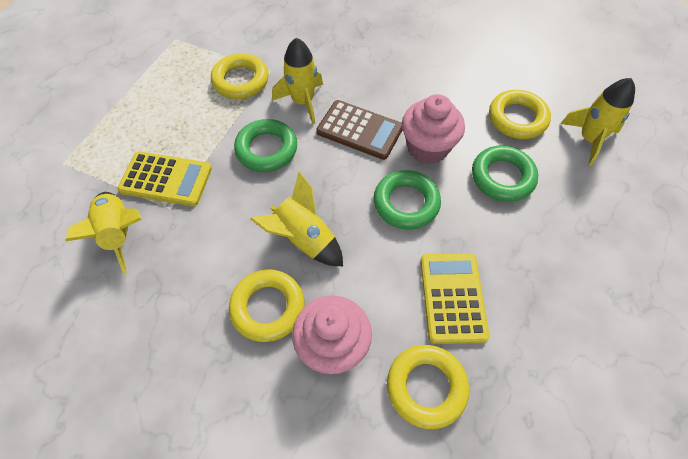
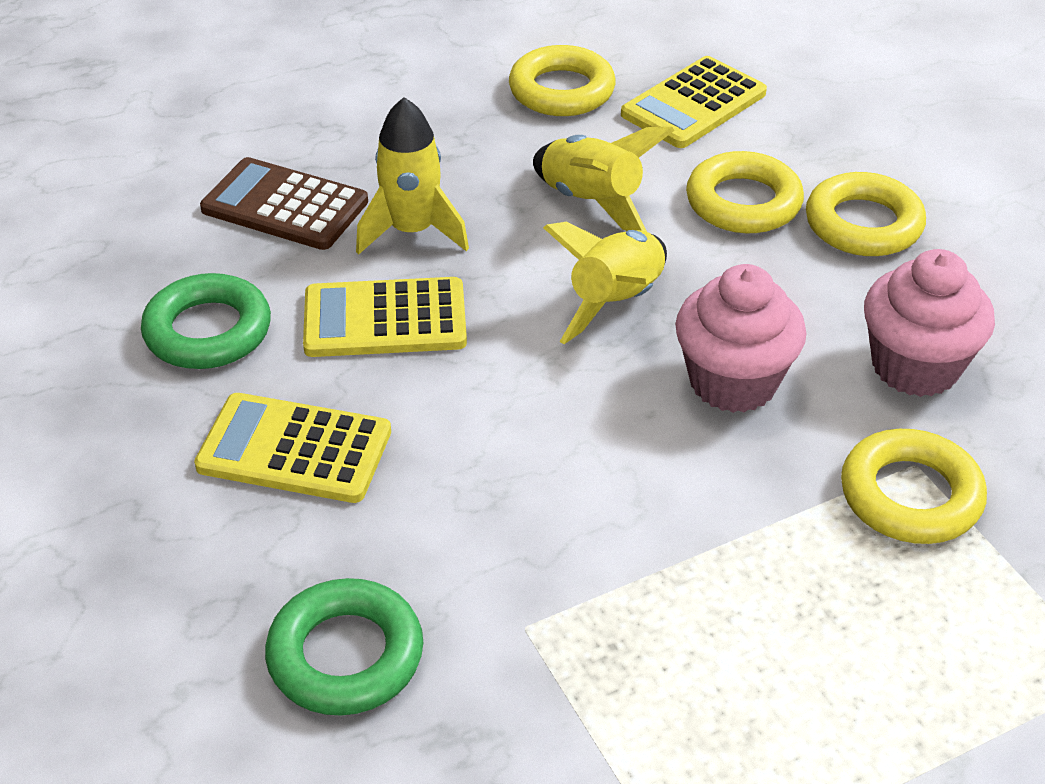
green ring: [234,119,297,172] [374,170,441,230] [472,145,538,202] = 3 -> [141,273,271,369] [265,578,423,715] = 2
yellow calculator: [117,151,212,206] [421,253,489,344] = 2 -> [194,393,391,503] [303,277,467,357] [621,56,767,148] = 3
yellow rocket: [65,192,142,275] [250,171,343,266] [272,38,323,124] [560,78,635,166] = 4 -> [356,97,469,255] [533,127,675,232] [543,222,667,344] = 3

